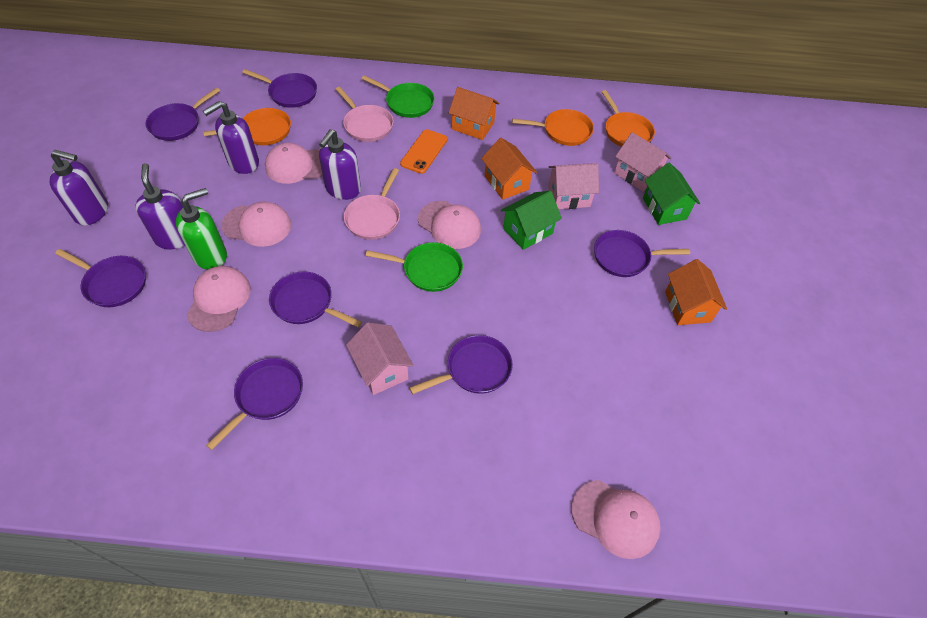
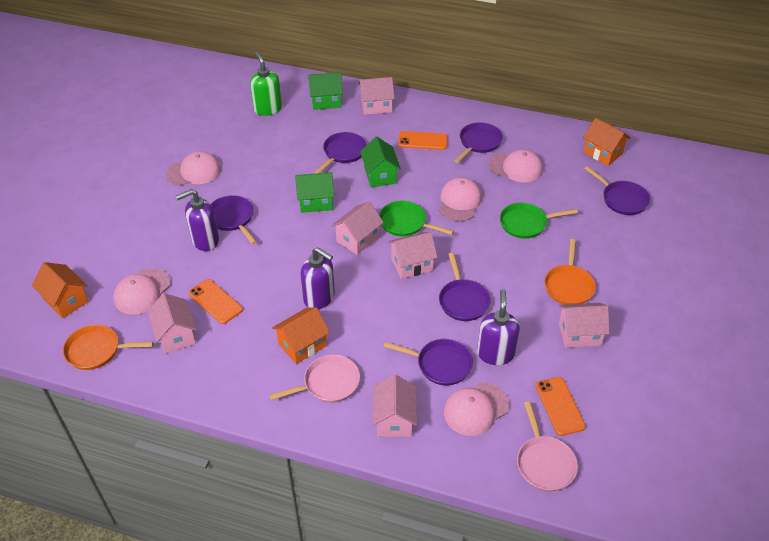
green house: [501,191,562,250] [643,163,700,225] = 2 -> [295,172,334,213] [308,72,343,110] [360,137,401,187] = 3
orange pan: [203,108,291,145] [512,109,594,146] [602,90,655,147] = 3 -> [63,324,153,370] [544,239,596,305] = 2
orange phone: [400,129,448,174] = 1 -> [188,279,243,324] [398,131,448,150] [535,377,586,436] = 3
pink house: [346,322,414,395] [548,163,599,209] [614,132,671,191] = 3 -> [147,293,197,354] [331,201,383,255] [358,77,395,115] [372,375,417,437] [388,232,438,279] [559,303,610,348] = 6
purple pan: [55,249,146,307] [146,87,220,141] [206,358,303,450] [242,69,317,108] [269,271,362,327] [410,335,513,394] [594,230,690,277] = 7 -> [211,195,257,244] [315,132,367,173] [384,339,473,386] [439,253,491,321] [454,122,503,163] [584,166,650,215] = 6
purple soap dispenser: [50,150,108,226] [135,163,185,249] [203,101,259,174] [319,129,361,200] = 4 -> [176,189,219,251] [301,247,335,309] [477,289,520,365] = 3

